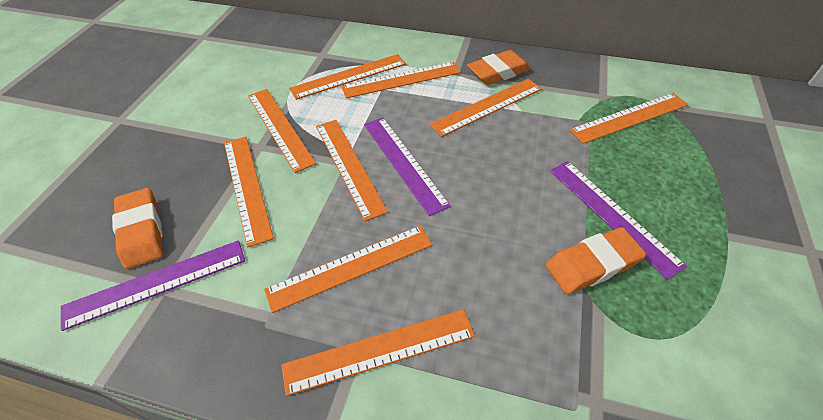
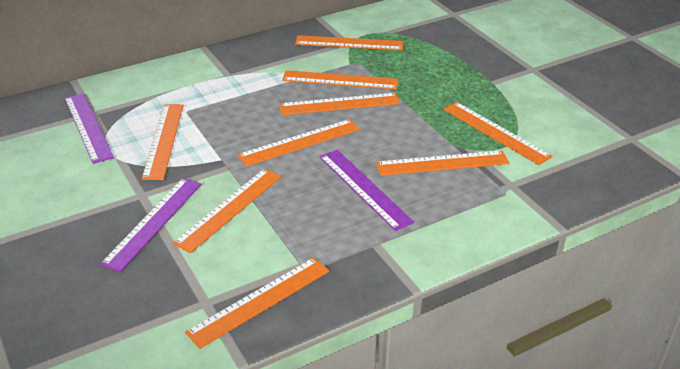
orange eraser: [112,188,163,269] [467,50,531,85] [546,227,646,294] = 3 -> none = 0

